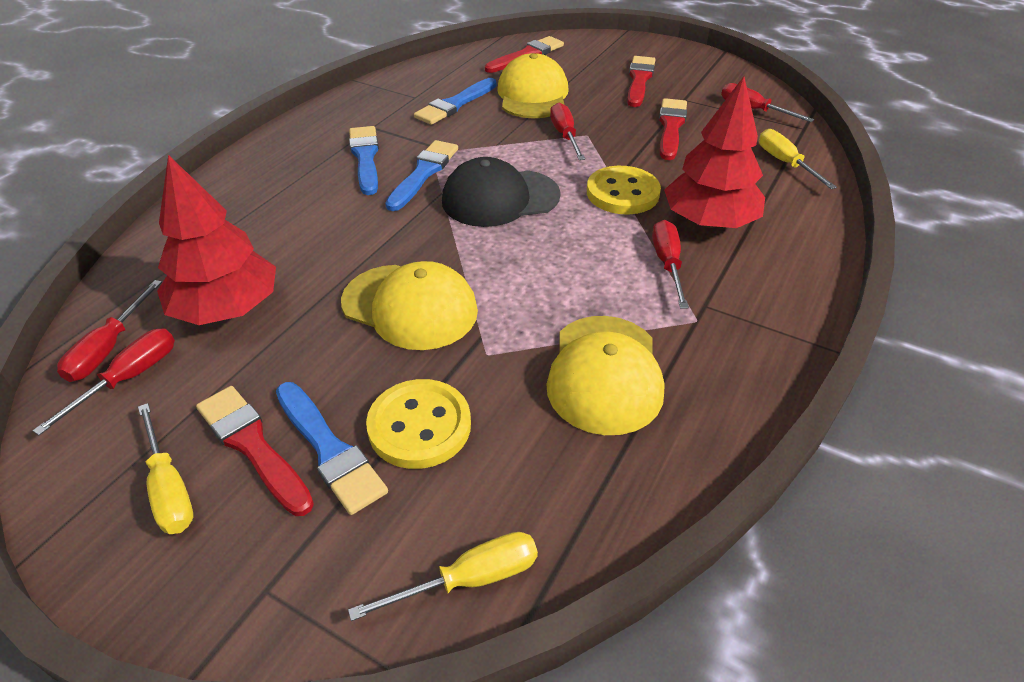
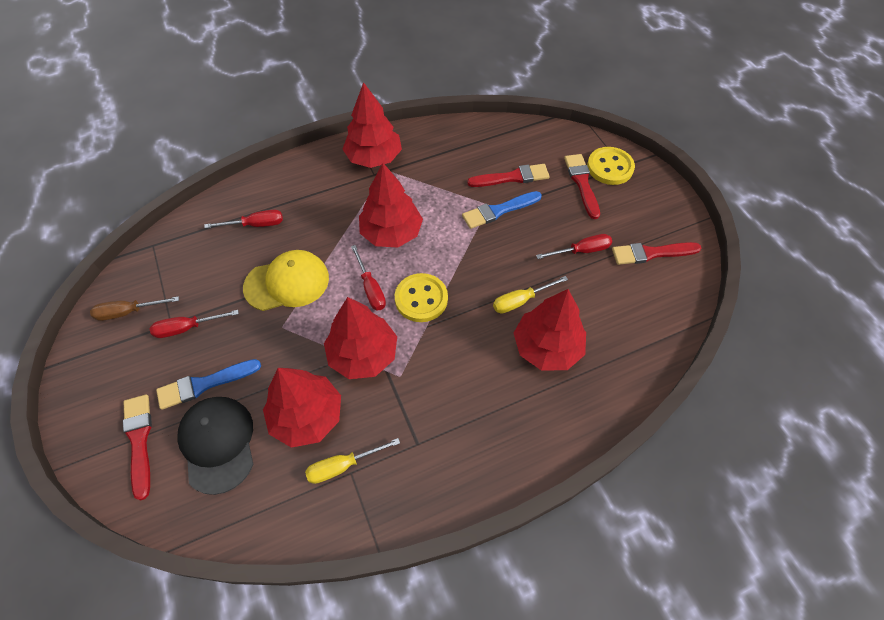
blue brush: [276,382,388,515] [349,126,379,195] [385,140,458,211] [414,78,497,125] = 4 -> [156,359,261,410] [462,191,542,229] = 2
brown screwdriver: none = 0 -> [90,296,179,321] = 1
red screwdriver: [33,328,175,435] [57,280,162,382] [550,103,585,160] [652,220,689,308] [721,83,814,122] = 5 -> [150,310,239,338] [204,210,283,228] [351,245,386,310] [536,234,612,259] = 4
red tree: [157,155,276,325] [664,76,765,228] = 2 -> [263,368,341,448] [324,297,397,379] [342,82,402,168] [359,163,423,247] [514,289,586,370] = 5
yellow cap: [341,261,478,350] [497,53,569,119] [546,316,664,435] = 3 -> [243,250,329,311] = 1
yellow screwdriver: [138,403,193,534] [348,532,538,621] [759,129,837,189] = 3 -> [305,438,400,484] [493,276,568,313] = 2

